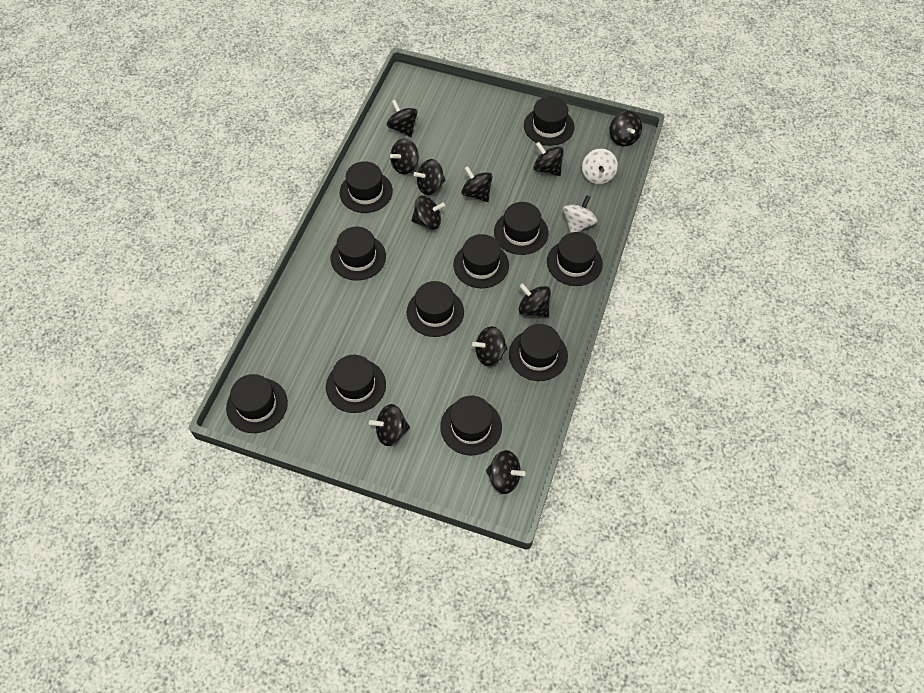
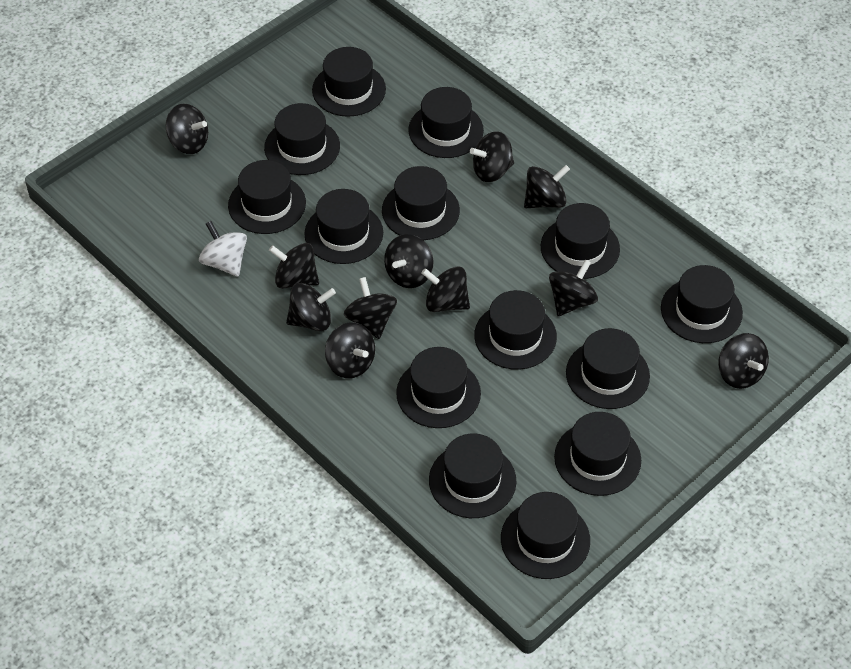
black hat: [226,374,288,433] [326,355,386,413] [331,227,386,281] [340,161,393,213] [407,281,464,337] [440,396,502,455] [453,234,509,288] [494,202,548,255] [509,324,568,381] [524,96,574,146] [547,232,603,286] = 11 -> [228,160,306,234] [264,103,340,175] [304,189,383,264] [312,47,386,117] [382,166,460,240] [396,347,481,428] [408,87,484,158] [429,433,516,518] [474,290,557,370] [501,492,590,579] [541,203,620,279] [554,412,641,496] [566,328,650,409] [661,265,743,343] = 14
white spinning top: [563,195,597,233] [582,148,618,184] = 2 -> [199,221,247,277] = 1

